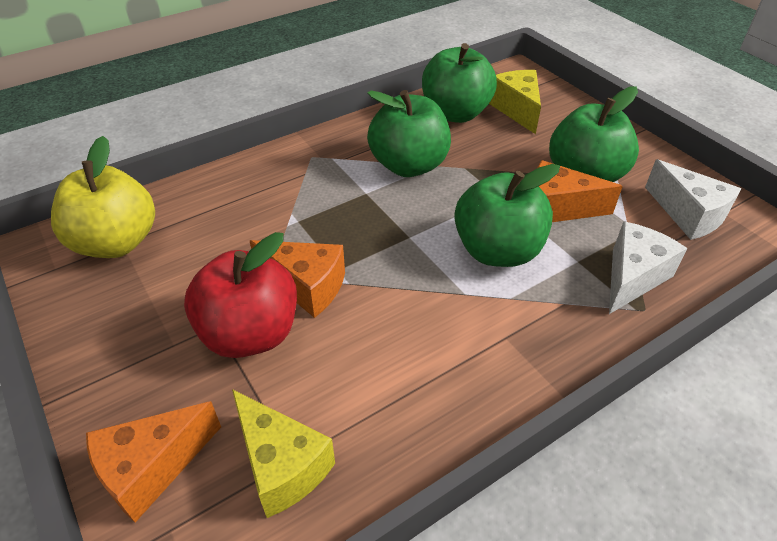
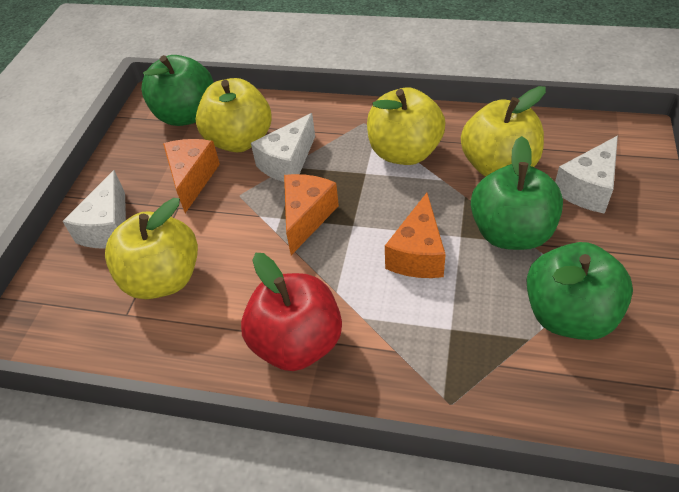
green apple: [367,90,451,177] [422,43,497,123] [454,164,560,267] [549,86,639,182] = 4 -> [141,55,214,126] [471,136,563,250] [526,242,633,340] = 3
white cheese: [609,221,687,314] [645,159,741,240] = 2 -> [62,170,126,249] [251,113,315,182] [555,136,618,214] = 3
yellow apple: [51,136,155,258] = 1 -> [105,198,198,299] [196,78,271,152] [367,88,445,165] [461,86,546,177] = 4
yellow cheese: [232,389,335,518] [489,70,541,134] = 2 -> none = 0

